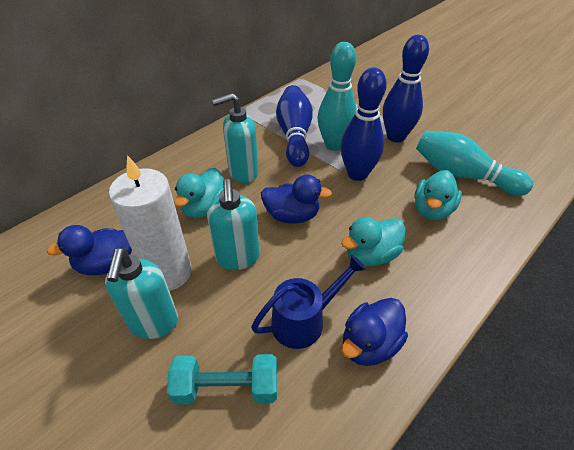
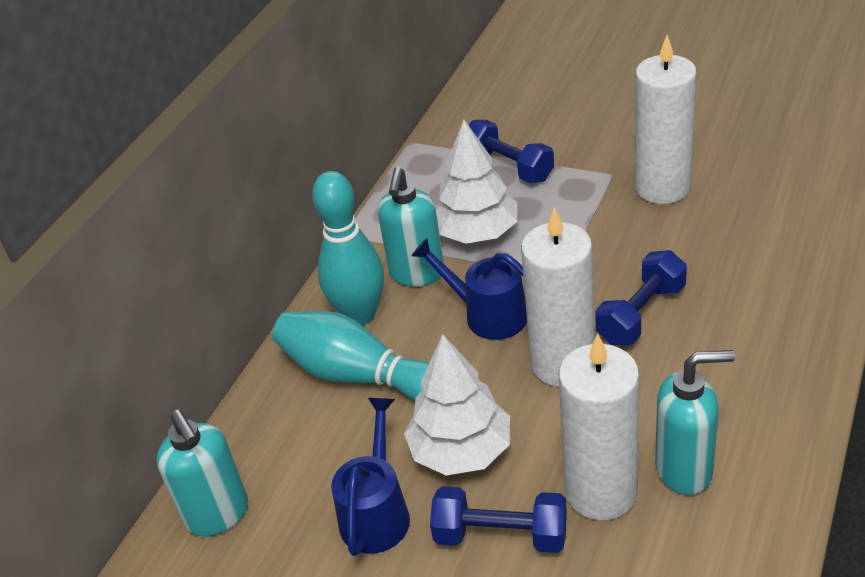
blue bowling pin: [276,85,313,167] [341,67,387,181] [383,35,429,142] = 3 -> none = 0
blue duck: [46,225,132,275] [261,175,332,224] [342,298,408,366] = 3 -> none = 0
blue dumbbell: none = 0 -> [430,486,567,553] [469,120,554,183] [595,250,687,345] = 3
blue watering can: [251,255,367,349] = 1 -> [331,398,410,556] [411,238,527,340] = 2
turquoise duck: [174,168,224,218] [341,217,406,266] [414,170,462,220] = 3 -> none = 0
turquoise dumbbell: [167,354,277,405] = 1 -> none = 0
white candle: [109,155,192,291] = 1 -> [521,207,595,387] [558,334,639,520] [635,35,697,204] = 3
white tree: none = 0 -> [404,334,510,476] [436,120,517,244] = 2

